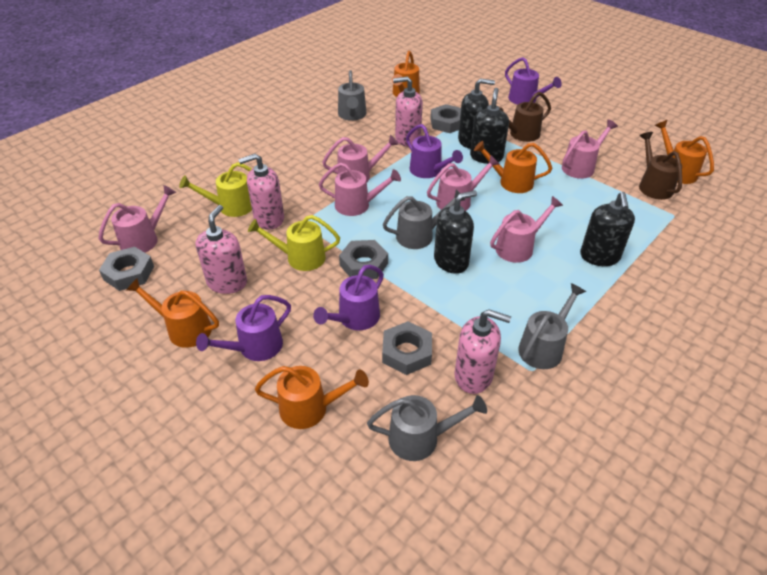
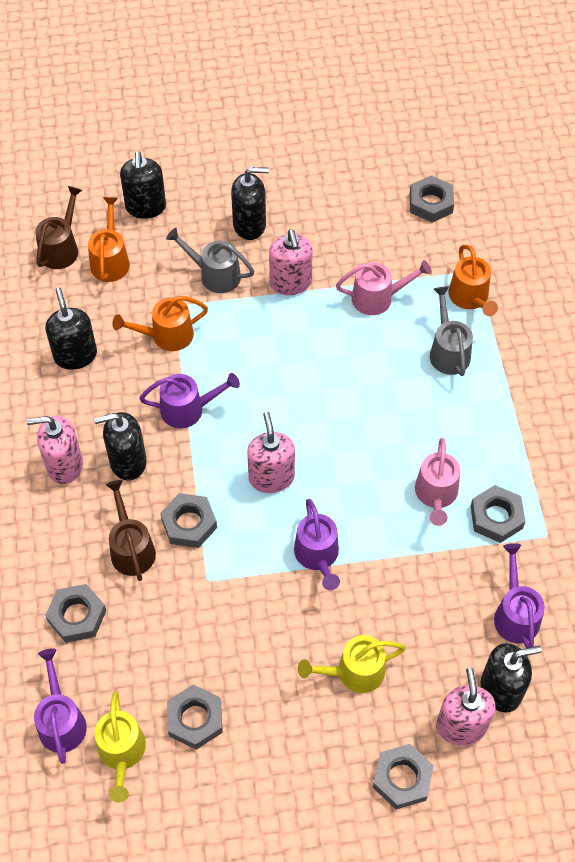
black soap dispenser: [434,190,477,274] [458,78,495,149] [470,88,509,164] [580,192,635,266] = 4 -> [45,287,97,370] [94,412,147,481] [120,151,166,219] [231,167,269,240] [481,643,542,713] = 5
grey nut: [99,247,154,291] [339,240,388,279] [382,321,432,375] [430,104,461,133] = 4 -> [45,584,106,643] [160,493,217,548] [167,684,223,750] [373,744,434,809] [409,175,454,223] [471,485,525,543] = 6
grey watering can: [338,70,366,121] [367,395,487,461] [383,190,465,249] [518,283,586,369] = 4 -> [166,228,255,293] [430,286,473,376] = 2
orange watering can: [126,278,219,348] [255,366,369,429] [392,51,420,97] [474,141,552,193] [655,120,714,184] = 5 -> [88,197,130,282] [112,296,208,351] [448,245,498,316] = 3
pink watering can: [98,185,176,253] [319,163,401,216] [322,135,399,182] [427,155,500,211] [490,196,563,263] [562,120,618,179] = 6 -> [336,260,432,315] [415,438,460,526] = 2

